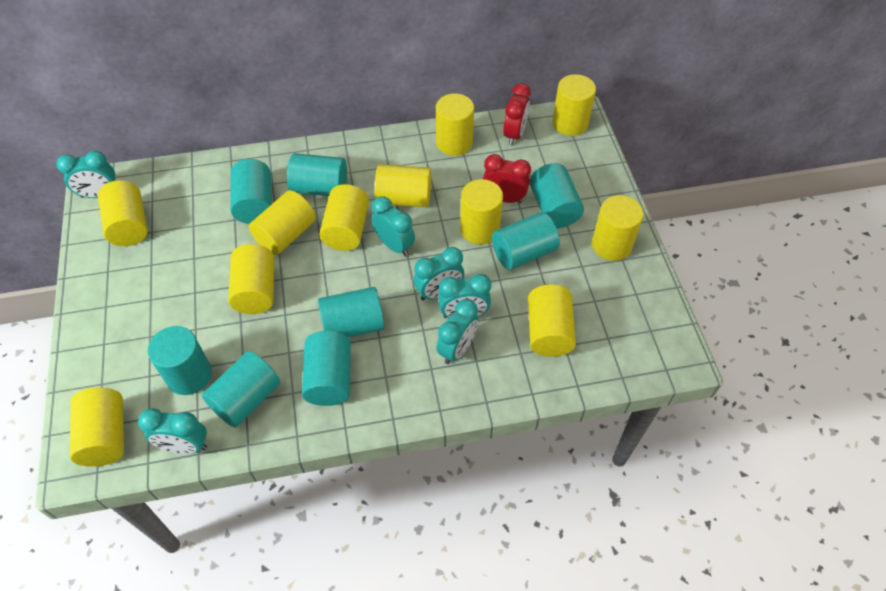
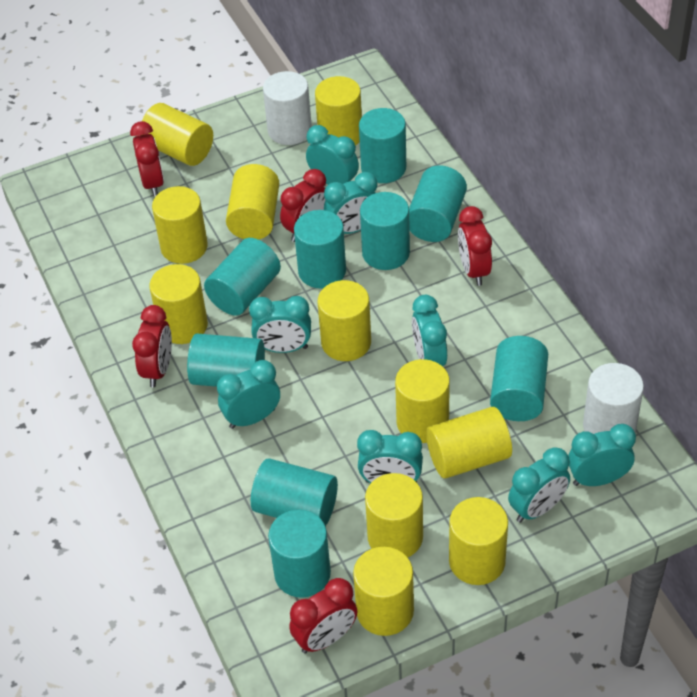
red clock: [483,154,531,203] [503,83,531,146] = 2 -> [130,121,164,197] [132,305,172,387] [280,169,326,242] [289,578,357,653] [458,206,492,286] = 5
turquoise clock: [57,151,116,198] [138,408,207,454] [371,197,415,256] [413,247,464,301] [436,299,479,364] [438,274,491,318] = 6 -> [217,360,280,429] [249,296,311,353] [306,125,359,185] [324,172,378,234] [357,430,423,483] [412,295,447,366] [508,447,570,523] [568,424,636,486] = 8
turquoise cylinder: [148,326,212,395] [202,351,280,428] [231,159,272,224] [287,153,347,196] [302,331,351,406] [318,287,385,337] [492,212,560,270] [530,163,584,228] = 8 -> [187,333,265,387] [204,238,281,316] [251,458,338,526] [268,510,331,598] [294,210,346,289] [359,108,406,183] [360,192,410,270] [409,165,467,242] [490,336,548,421] = 9
white cylinder: none = 0 -> [263,71,312,145] [583,363,644,434] = 2

